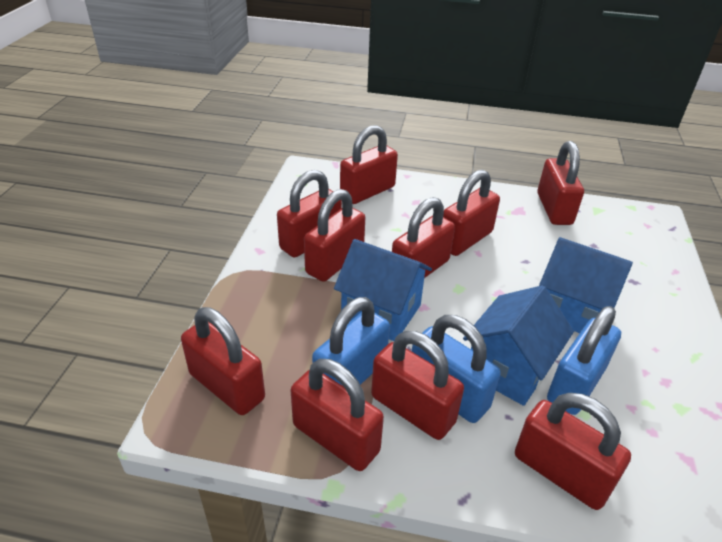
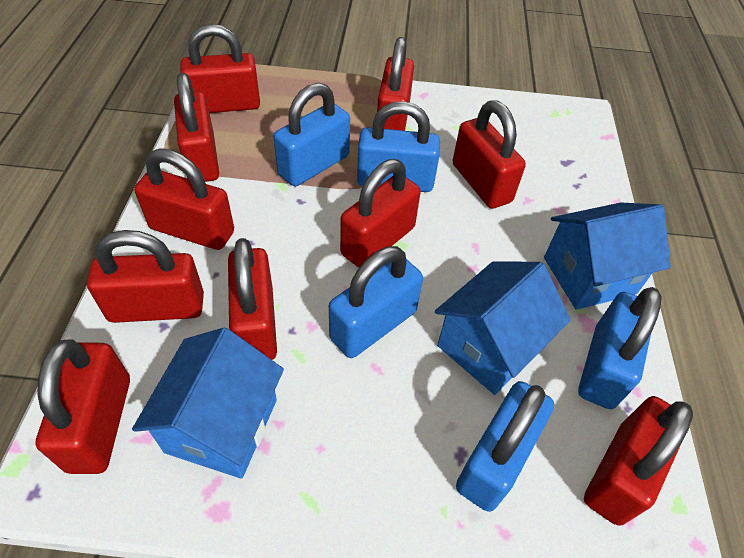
blue padlock: [312,297,390,386] [412,315,501,423] [547,306,621,415] = 3 -> [273,83,350,186] [329,246,423,358] [357,101,440,192] [456,381,554,512] [578,287,662,409] = 5

